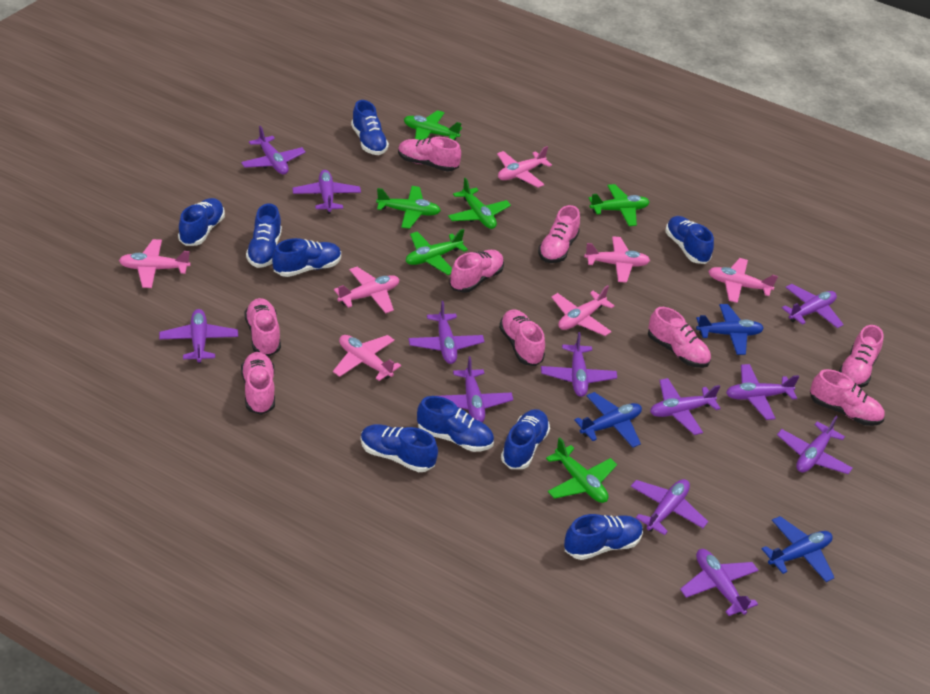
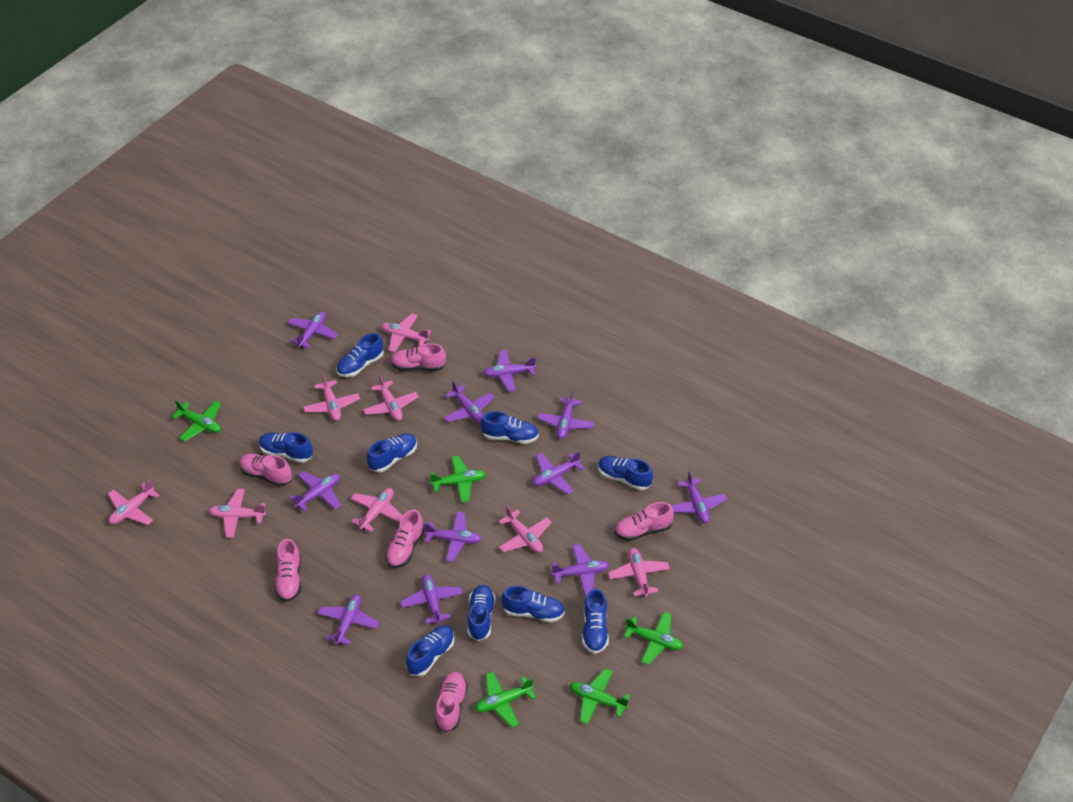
blue plane: [574,392,642,448] [696,304,764,355] [761,516,835,582] = 3 -> none = 0
green plane: [376,186,441,229] [404,110,462,140] [406,229,468,275] [448,178,511,229] [546,437,617,503] [589,184,649,226] = 6 -> [172,400,221,441] [429,456,486,503] [475,672,536,727] [570,668,630,725] [624,612,683,665] = 5
pink plane: [119,239,190,288] [333,335,401,381] [334,267,399,313] [497,146,552,188] [551,285,615,336] [584,236,650,283] [708,258,778,303] = 7 -> [108,479,159,525] [209,489,266,538] [303,373,360,421] [351,488,403,532] [363,374,419,421] [381,314,431,352] [499,506,552,553] [608,548,670,597] = 8
pink shoe: [241,352,275,415] [244,298,281,356] [398,137,461,172] [449,250,504,293] [499,310,545,366] [538,205,580,263] [648,307,711,368] [810,369,884,426] [839,325,884,388] = 9 -> [239,453,292,486] [275,539,301,602] [385,510,424,568] [390,343,446,371] [435,672,468,732] [615,502,674,541] = 6
purple plane: [159,309,238,363] [241,126,306,175] [292,170,361,214] [408,301,485,364] [439,356,513,422] [541,332,617,397] [631,479,708,535] [650,378,721,435] [680,549,758,616] [726,364,799,420] [777,416,853,474] [782,284,844,328] = 12 -> [287,311,338,348] [289,471,341,512] [317,594,380,645] [400,574,463,624] [424,512,482,562] [444,381,495,423] [483,350,536,392] [533,451,584,495] [537,390,594,439] [551,544,609,596] [671,471,727,523] = 11

